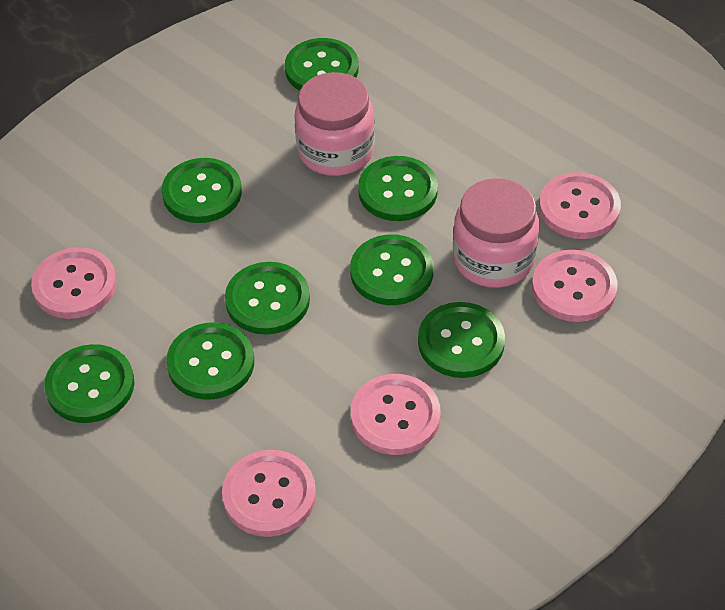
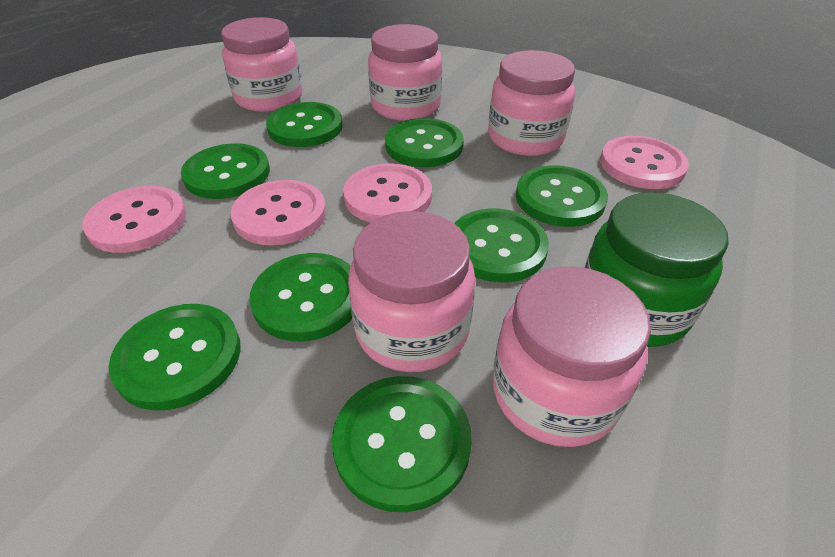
green jar: none = 0 -> [585,192,729,347] = 1
pink button: [31,247,117,319] [222,450,316,537] [351,374,441,455] [532,250,618,322] [539,172,621,239] = 5 -> [82,186,187,253] [231,180,326,246] [343,164,432,223] [600,136,689,189] = 4
pink jar: [295,72,375,176] [453,178,539,288] = 2 -> [221,17,302,112] [348,211,475,372] [368,24,442,121] [488,50,575,156] [493,266,651,447] = 5

